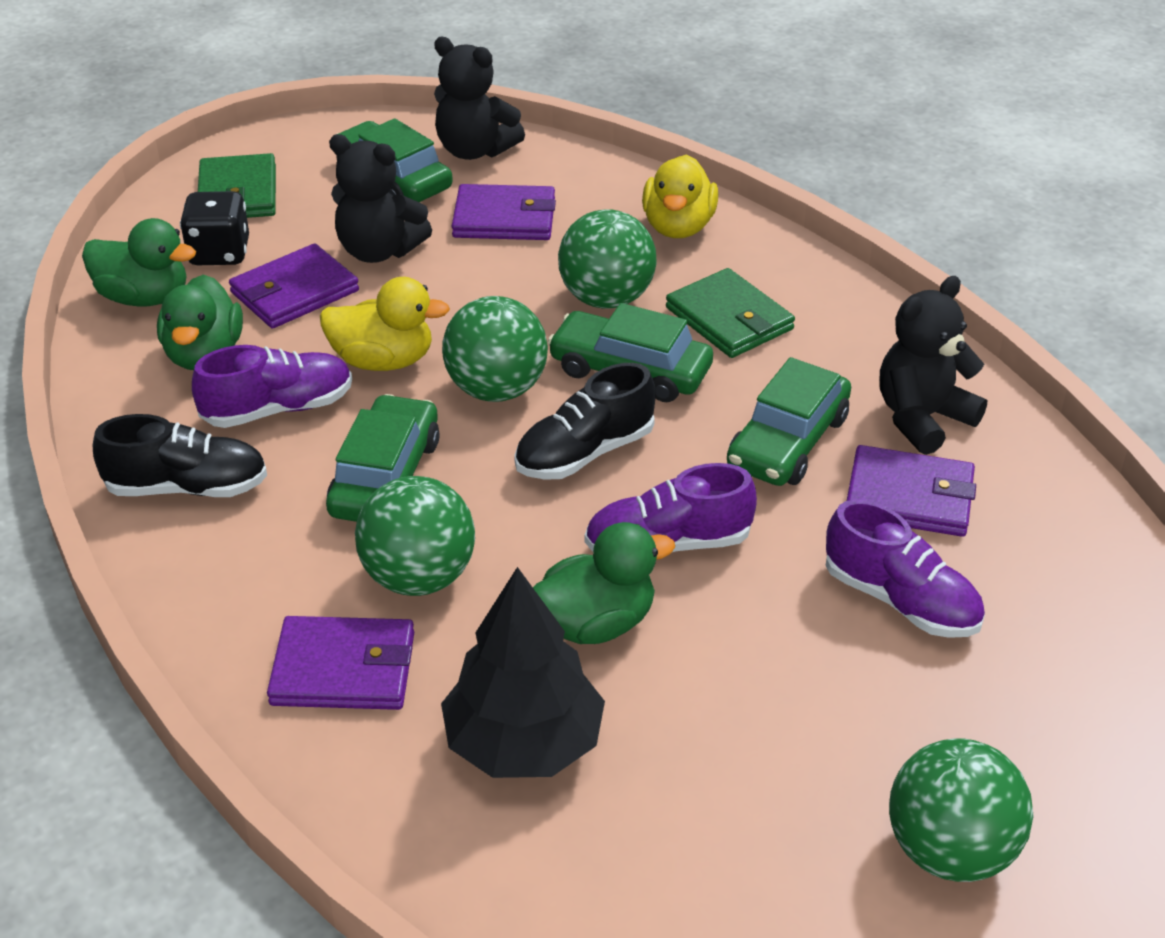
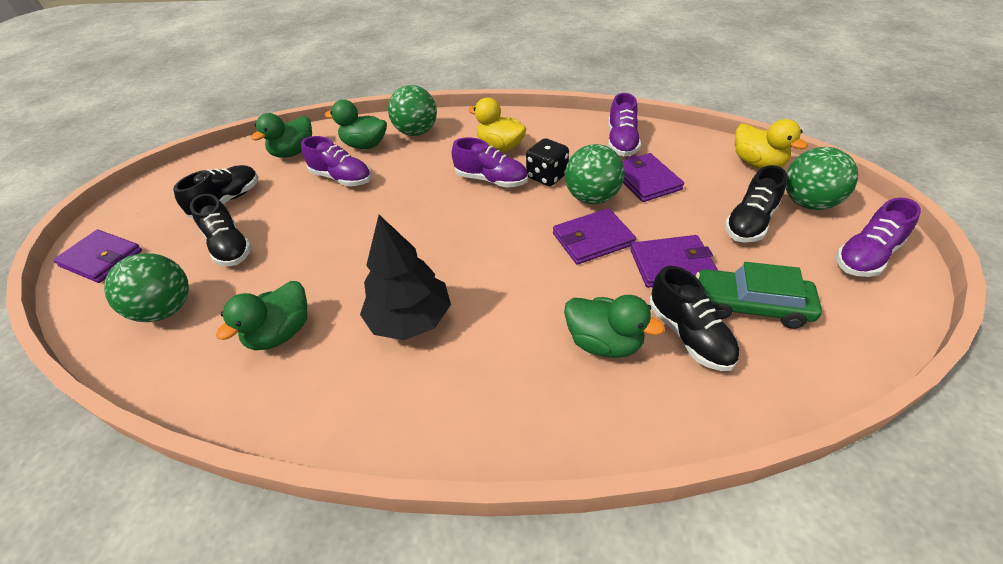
black shoe: [93,414,267,497] [514,363,655,480] = 2 -> [173,165,259,217] [190,194,252,266] [649,266,740,371] [725,165,787,243] = 4
black teddy bear: [329,134,432,263] [434,37,525,160] [880,276,987,455] = 3 -> none = 0
green car: [326,394,440,522] [335,118,453,202] [548,303,713,402] [727,357,851,486] = 4 -> [696,262,822,329] = 1
green duck: [82,218,196,307] [157,274,243,370] [533,522,675,644] = 3 -> [216,281,307,350] [251,113,312,158] [325,100,387,149] [564,295,665,358] = 4
green wallet: [198,153,276,218] [666,268,795,358] = 2 -> none = 0
purple shoe: [192,345,352,428] [585,463,757,552] [825,500,985,638] = 3 -> [301,136,371,186] [452,137,528,188] [608,93,641,156] [836,198,921,277] = 4

